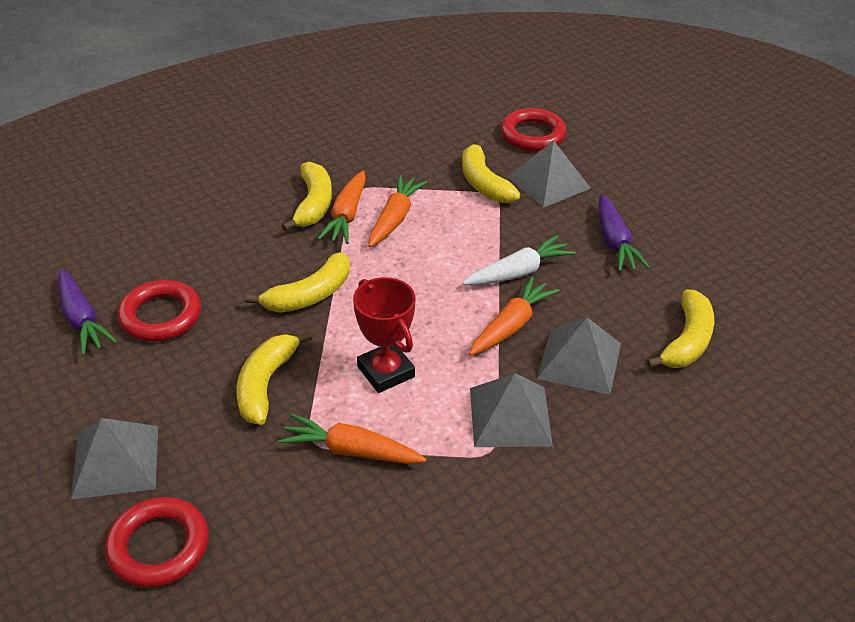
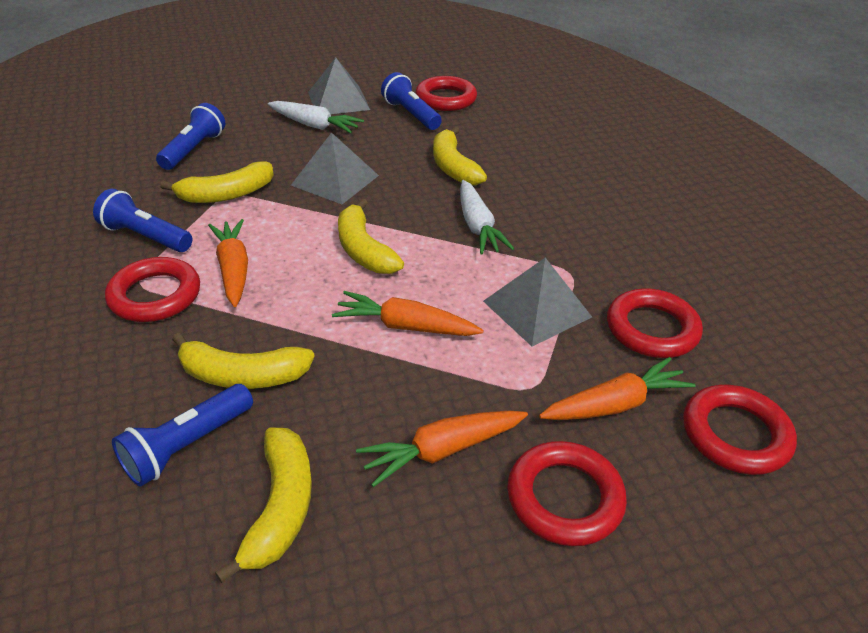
blue flashlight: none = 0 -> [93,189,192,252] [112,384,253,486] [156,103,225,170] [381,72,442,130] = 4
grey pyramid: [71,418,158,500] [470,373,553,447] [507,141,591,208] [537,317,621,395] = 4 -> [291,132,379,204] [308,57,370,114] [483,258,592,346] = 3
purple carrot: [58,269,117,355] [599,194,650,272] = 2 -> none = 0
red ring: [105,497,209,588] [117,280,201,341] [500,108,567,151] = 3 -> [105,257,200,322] [415,76,477,111] [507,441,627,546] [607,289,703,358] [683,385,797,475] = 5
red trophy: [353,277,415,393] = 1 -> none = 0
white carrot: [462,235,576,285] = 1 -> [268,101,364,133] [460,180,514,254] = 2

